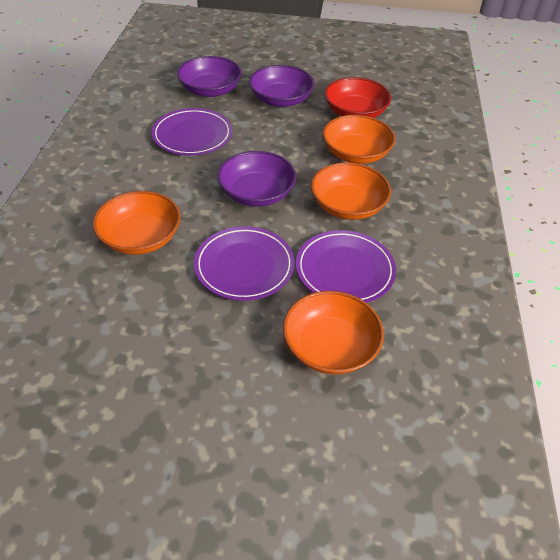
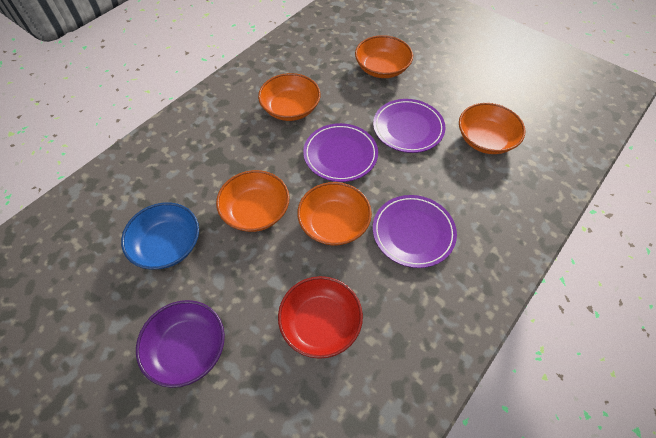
blue bowl: none = 0 -> [121,202,199,270] = 1
orange bowl: [93,191,181,255] [283,291,384,374] [311,162,391,220] [323,115,396,164] = 4 -> [216,170,289,232] [258,73,321,121] [297,182,372,246] [355,35,413,78] [459,103,525,154] = 5
purple bowl: [177,56,242,97] [217,151,296,207] [249,65,314,107] = 3 -> [136,300,225,388] = 1

